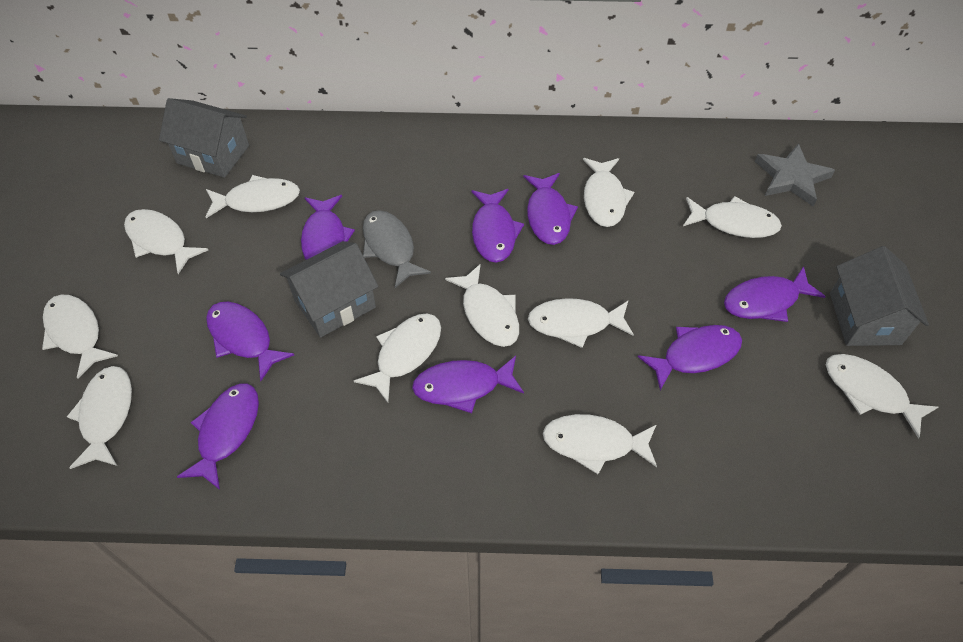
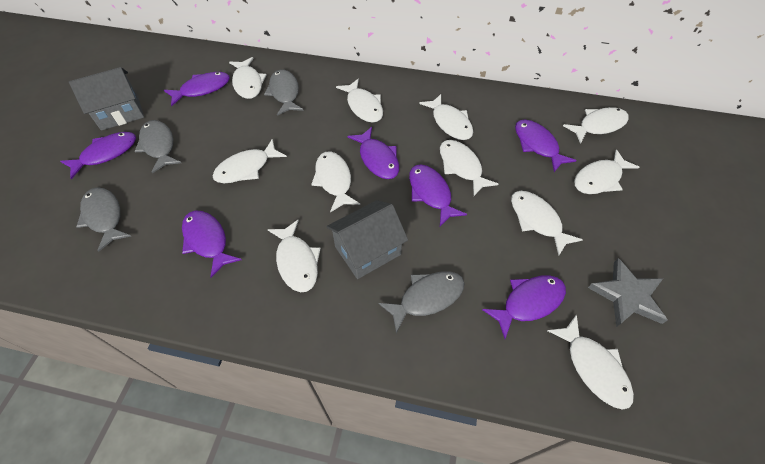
grey fish: [363,210,431,288] = 1 -> [76,187,131,252] [134,120,181,174] [264,70,304,116] [378,271,465,333] = 4
grey house: [159,98,249,178] [280,241,378,337] [830,246,929,346] = 3 -> [69,67,144,131] [326,200,408,279] = 2
purple fish: [177,384,259,490] [206,302,294,381] [301,195,355,260] [412,356,524,413] [472,189,524,263] [523,173,578,245] [638,325,742,390] [724,266,826,322] = 8 -> [60,132,136,180] [164,72,230,106] [182,210,242,278] [347,127,399,179] [409,165,467,226] [482,275,566,339] [515,119,577,172] = 7

